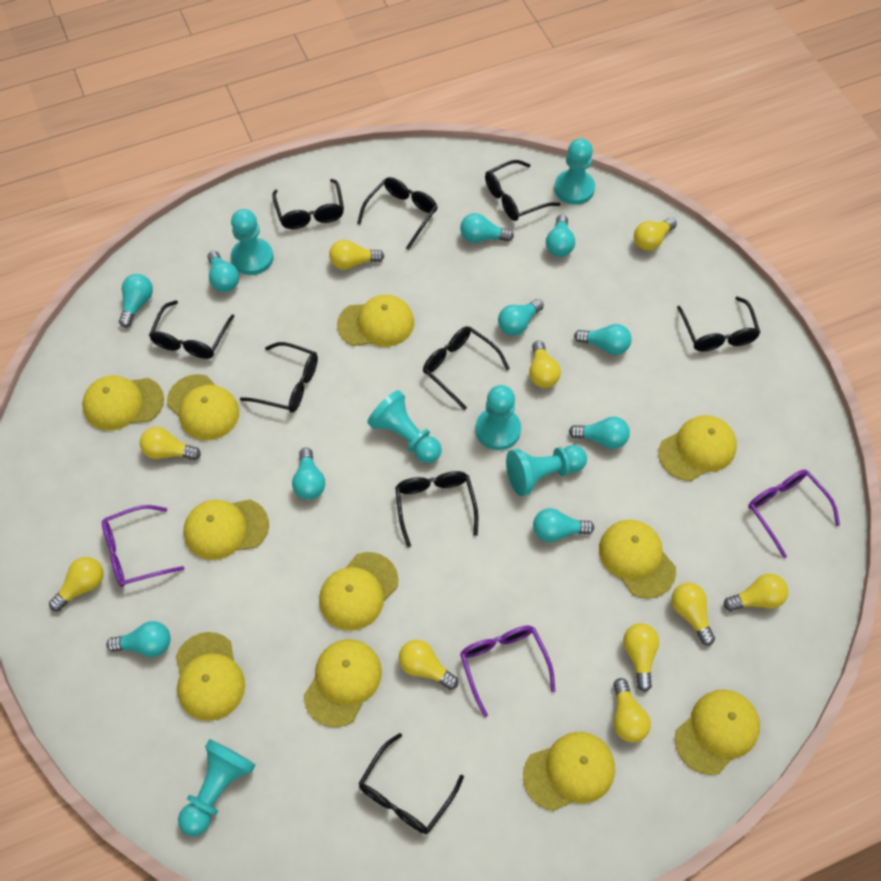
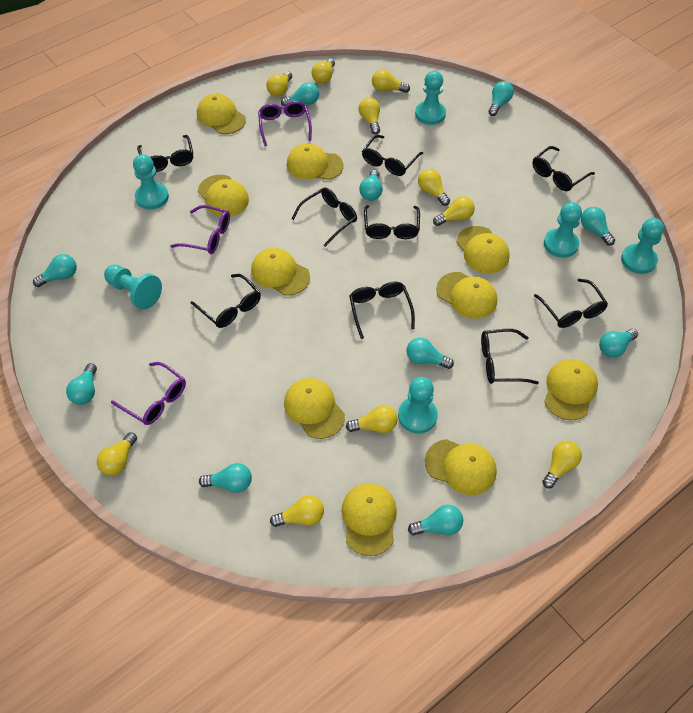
yellow cap: [82,375,164,430] [167,374,239,440] [176,632,245,721] [183,499,269,560] [304,639,382,727] [319,552,398,630] [337,295,414,347] [523,732,615,811] [599,520,676,599] [658,415,737,481] [675,689,760,775] = 11 -> [197,93,246,134] [198,175,249,217] [251,248,310,295] [284,378,345,439] [287,143,343,180] [341,483,397,556] [425,439,497,495] [436,272,497,319] [456,226,510,273] [544,359,598,420] = 10

